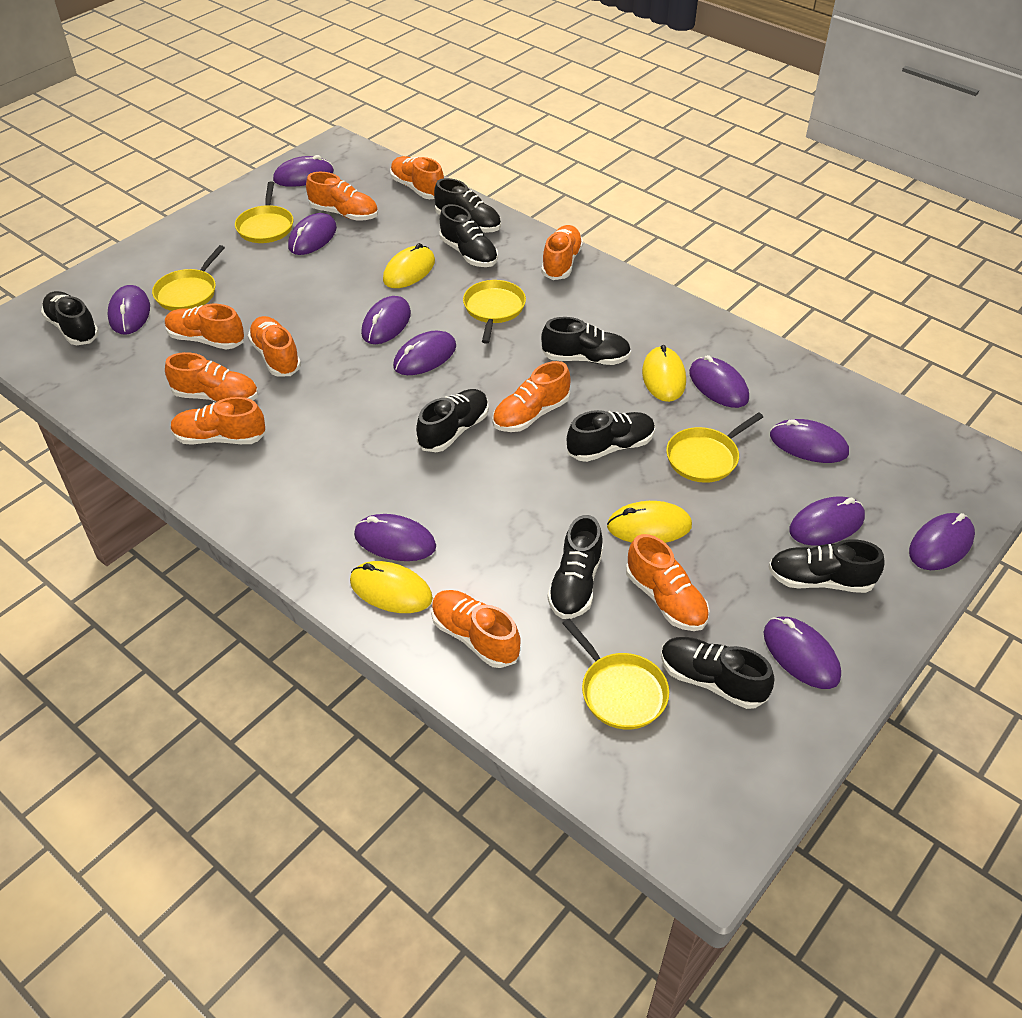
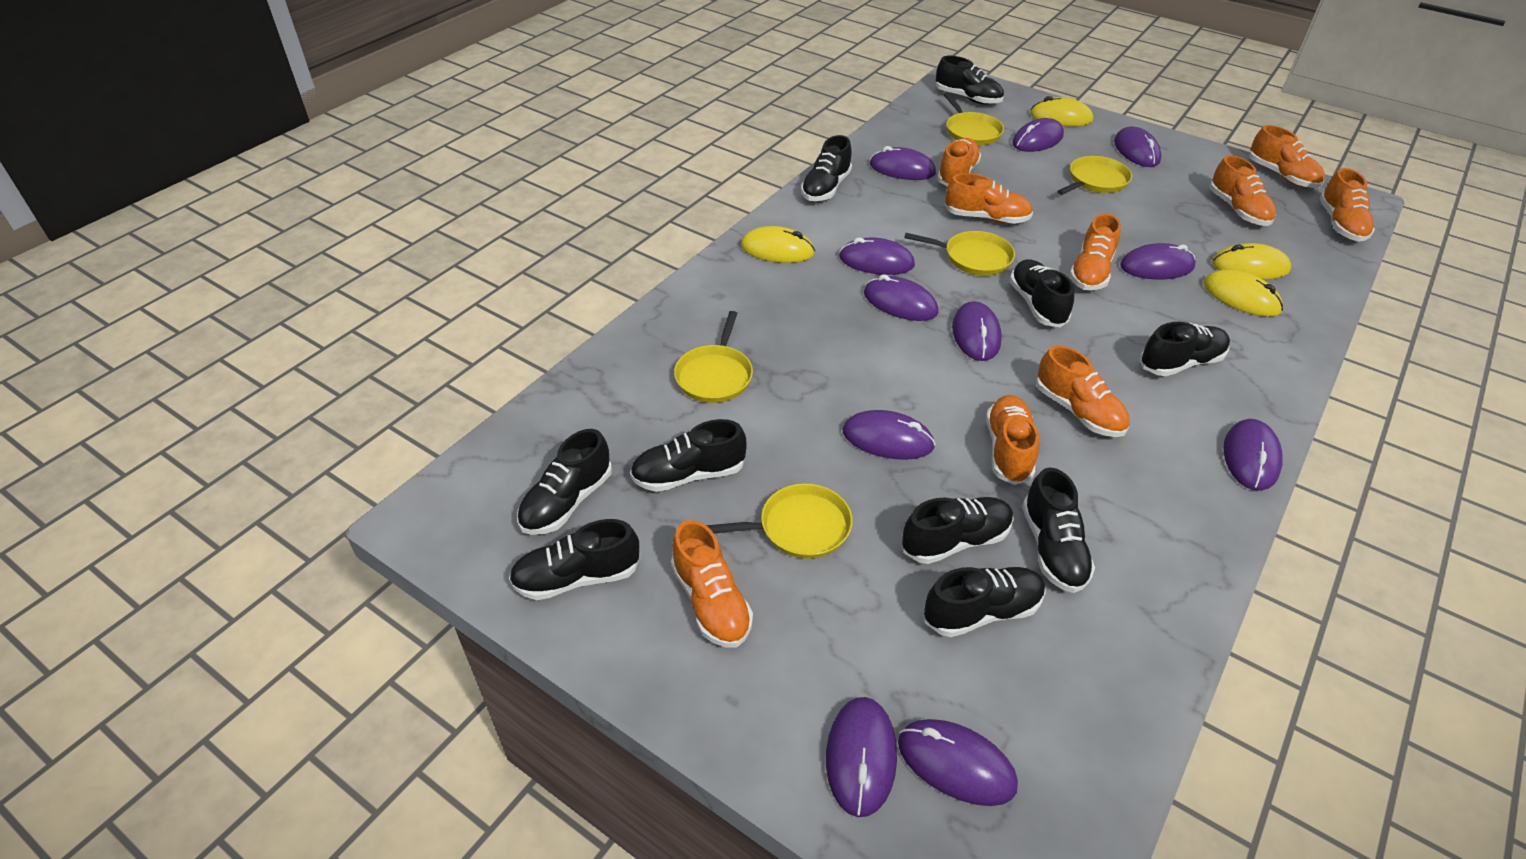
black shoe: [41,291,99,345] [416,389,489,452] [434,178,501,233] [440,204,498,267] [541,317,631,365] [547,515,603,619] [567,410,655,462] [661,637,774,709] [768,539,885,593] = 9 -> [509,519,640,600] [517,429,612,535] [630,419,747,492] [801,135,852,201] [902,497,1014,564] [924,567,1046,637] [936,56,1004,105] [1009,259,1074,327] [1022,467,1095,593] [1139,322,1230,376] = 10
orange shoe: [165,304,244,350] [165,352,258,402] [171,397,266,445] [248,316,301,377] [306,172,378,221] [390,156,444,199] [431,590,521,668] [492,361,571,432] [541,225,583,280] [626,534,709,631] = 10 -> [671,520,753,648] [937,138,981,187] [945,173,1033,224] [986,395,1039,485] [1036,345,1130,437] [1069,213,1121,290] [1209,155,1276,226] [1249,125,1325,188] [1319,168,1375,242] = 9

